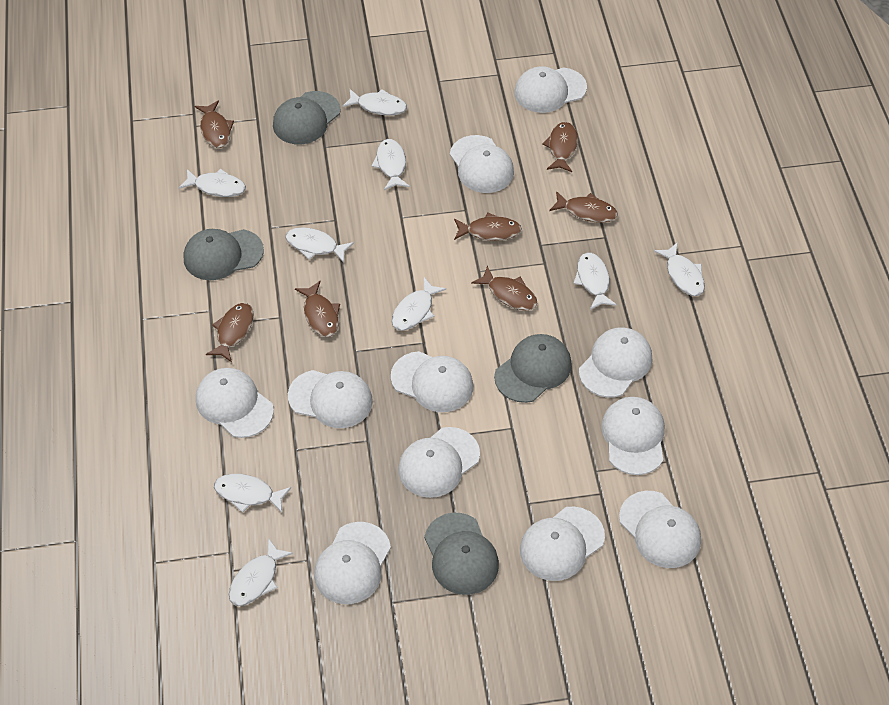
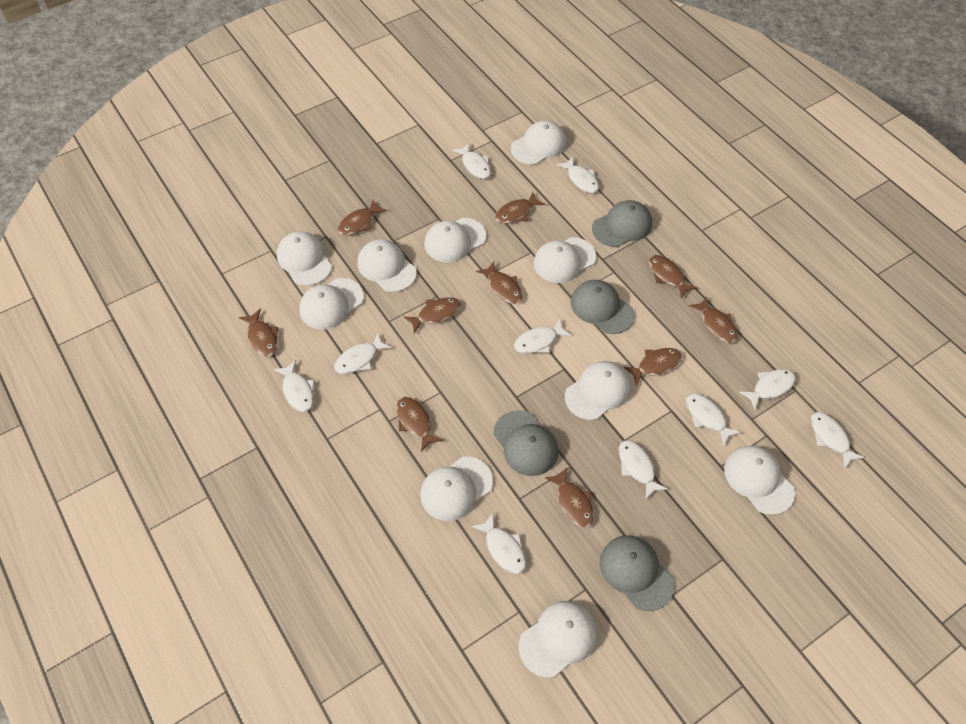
brown fish: [194,100,234,148] [206,303,254,362] [295,281,340,337] [454,213,522,241] [471,266,537,311] [542,122,578,172] [549,191,618,223] = 7 -> [239,309,278,357] [338,200,387,236] [396,397,443,452] [404,297,461,333] [476,262,523,304] [495,192,546,224] [545,468,594,528] [623,348,682,385] [649,255,698,299] [689,297,737,343] = 10
white cap: [196,368,274,438] [288,370,373,428] [314,522,391,604] [391,351,474,412] [398,427,480,498] [450,135,514,193] [515,66,587,113] [520,507,605,581] [579,328,652,398] [601,397,665,475] [619,491,701,568] = 11 -> [277,231,332,286] [299,278,364,330] [357,239,417,292] [420,457,493,521] [424,218,486,262] [511,121,566,165] [519,601,598,678] [534,237,596,283] [565,361,631,420] [724,445,795,515] = 10
white fish: [179,169,246,197] [214,474,291,513] [229,538,293,606] [285,227,354,263] [342,89,407,115] [371,139,410,190] [392,278,446,331] [573,253,617,310] [654,242,705,296] = 9 -> [274,360,315,412] [334,333,392,374] [452,143,491,179] [472,513,526,574] [514,319,572,354] [557,157,599,193] [619,440,668,499] [686,393,741,446] [739,369,796,409] [810,412,865,468] = 10

